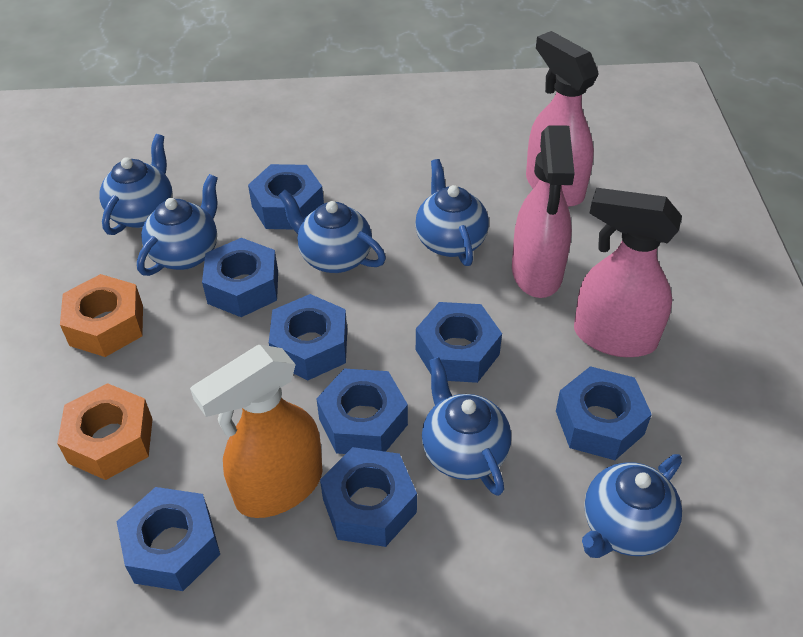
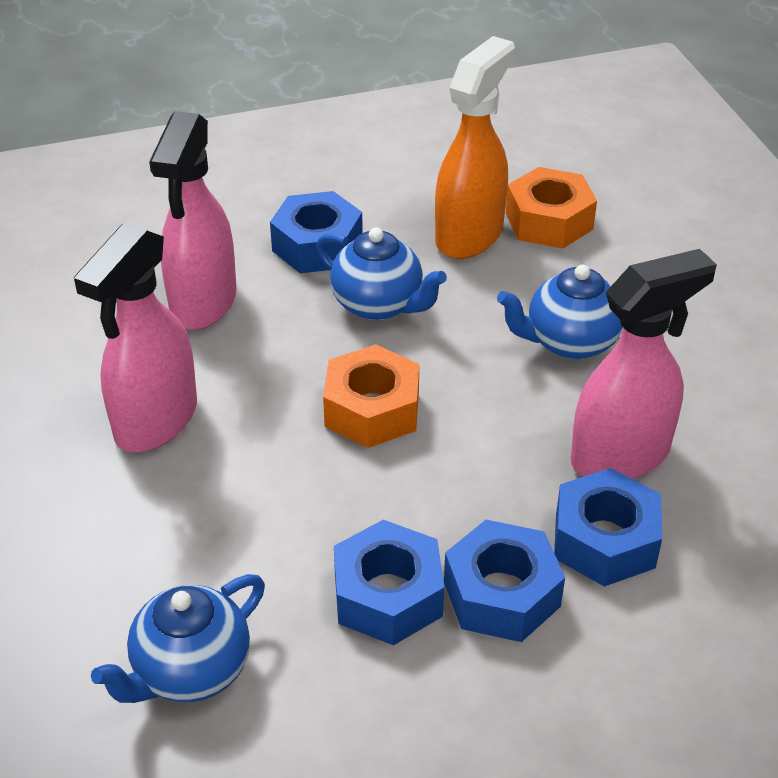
blue nut: [116,487,220,591] [202,238,278,317] [248,164,324,229] [269,294,347,380] [316,369,408,454] [320,447,417,547] [416,302,502,383] [556,366,652,460] = 8 -> [270,191,363,273] [334,520,444,645] [444,520,565,642] [554,468,662,587] = 4
blue teapot: [100,134,173,235] [137,174,218,276] [278,190,386,273] [415,159,489,266] [422,357,511,496] [582,454,682,558] = 6 -> [91,574,265,703] [316,227,447,321] [497,265,623,359] = 3

